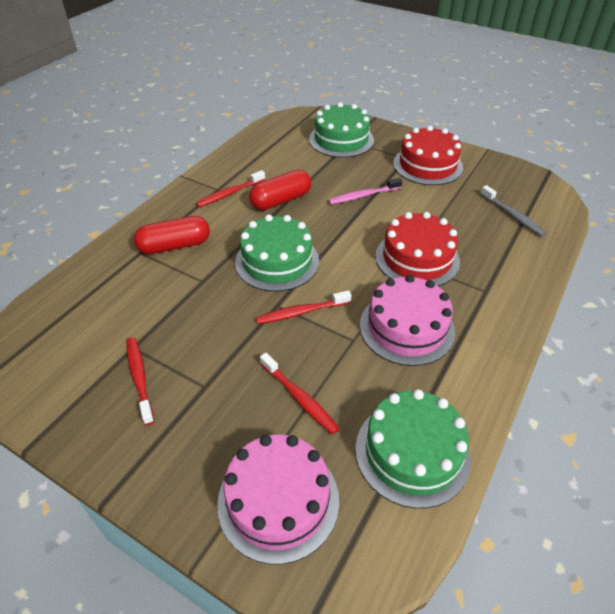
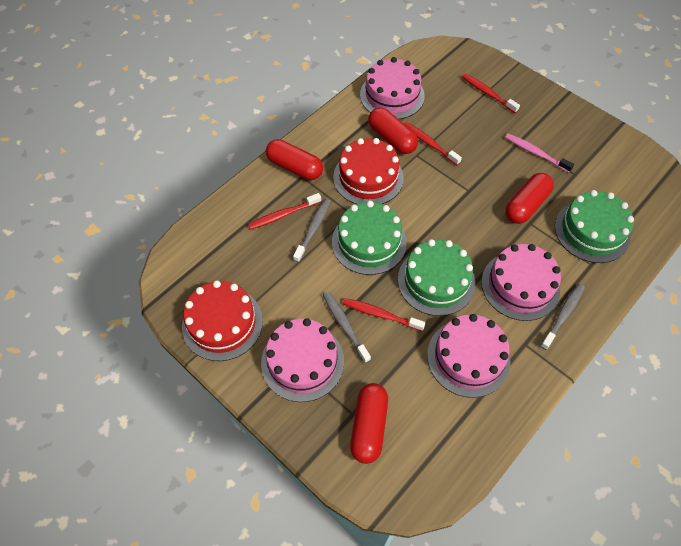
grey toothbrush: [481,185,546,236] = 1 -> [293,199,331,263] [323,291,371,363] [540,284,585,350] = 3
pink cake: [217,435,339,564] [360,275,455,366] = 2 -> [261,318,344,402] [360,57,425,119] [427,314,511,398] [481,244,561,321] = 4
red capsule: [134,216,210,254] [249,170,311,210] = 2 -> [266,139,323,180] [350,383,388,464] [368,107,418,154] [505,173,554,224] = 4

